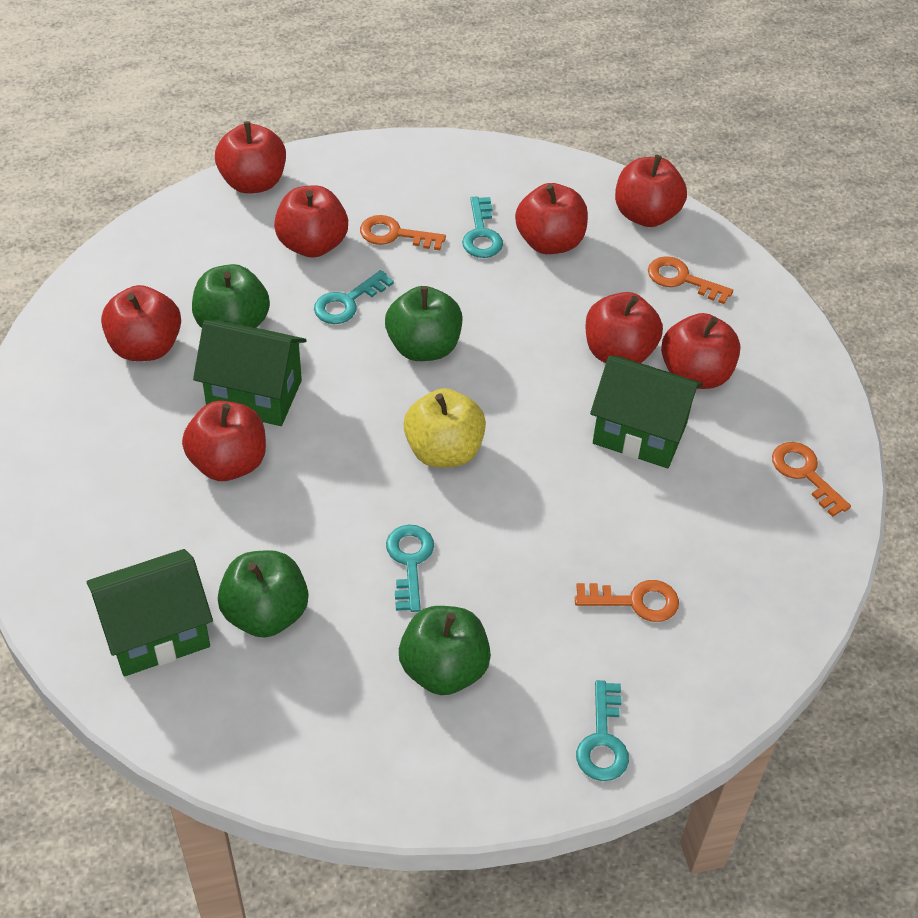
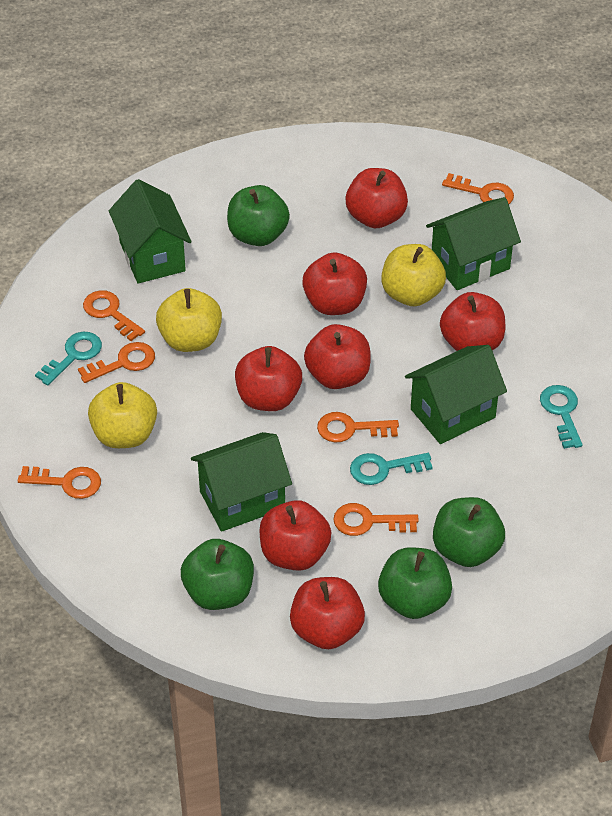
green house: [87,549,213,676] [193,320,307,426] [590,356,703,468] = 3 -> [109,179,192,284] [191,432,292,532] [405,345,507,444] [426,197,521,290] = 4
orange key: [360,215,446,250] [575,580,679,622] [648,256,733,304] [772,442,851,517] = 4 -> [18,466,101,499] [78,342,155,383] [83,290,145,341] [317,412,399,442] [333,503,419,536] [442,173,514,204] = 6
red apple: [101,285,181,361] [182,401,266,481] [215,121,286,194] [274,185,348,258] [515,183,588,254] [585,292,663,363] [615,155,687,227] [661,313,740,389] = 8 -> [235,346,302,411] [259,500,331,571] [290,577,365,649] [302,252,367,315] [304,324,371,389] [345,168,408,228] [440,292,505,351] = 7
turquoise key: [314,270,394,324] [386,525,434,612] [462,196,503,258] [576,680,629,781] = 4 -> [35,332,102,386] [350,453,433,485] [540,385,583,449] = 3
yellow apple: [403,388,486,467] = 1 -> [88,382,157,448] [156,288,222,352] [381,244,446,306] = 3

